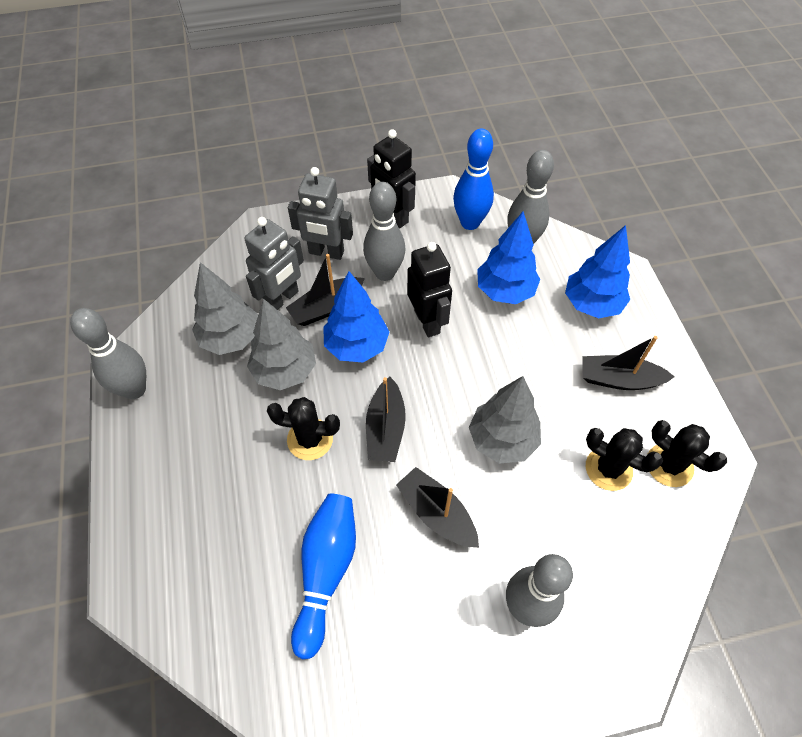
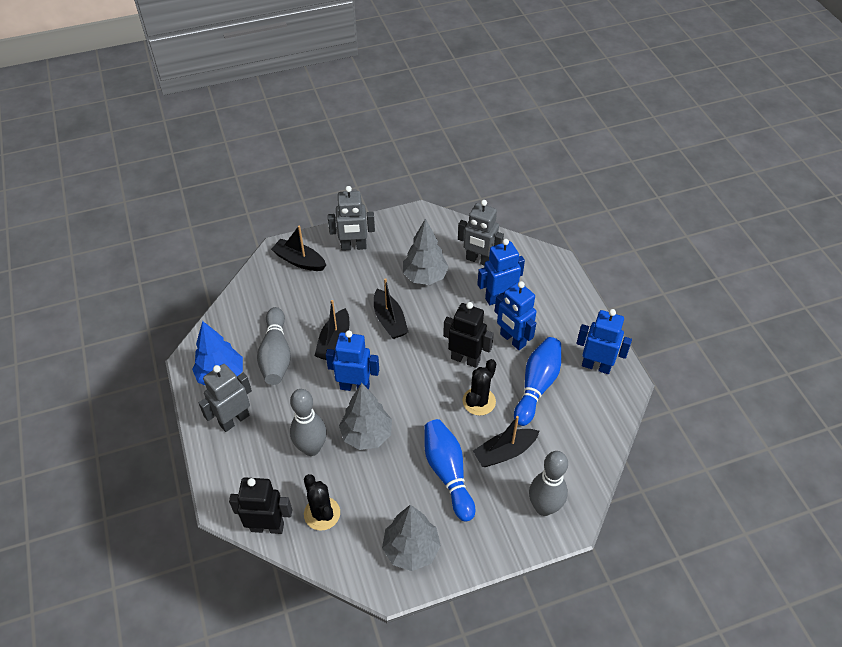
black cactus: [267,397,340,460] [586,428,663,491] [647,420,727,487] = 3 -> [304,474,340,531] [462,359,496,416] = 2
blue robot: none = 0 -> [326,330,379,391] [477,239,525,305] [494,281,536,350] [576,309,632,374] = 4
blue tree: [323,271,390,362] [477,212,540,304] [565,225,630,319] = 3 -> [192,321,243,386] = 1
grey bowling pin: [70,308,146,399] [363,182,406,281] [506,554,573,627] [507,150,554,244] = 4 -> [257,307,291,385] [290,389,327,456] [529,451,568,516] = 3
grey robot: [244,217,304,310] [288,167,353,260] = 2 -> [199,364,252,432] [328,186,375,251] [458,200,504,266] = 3

